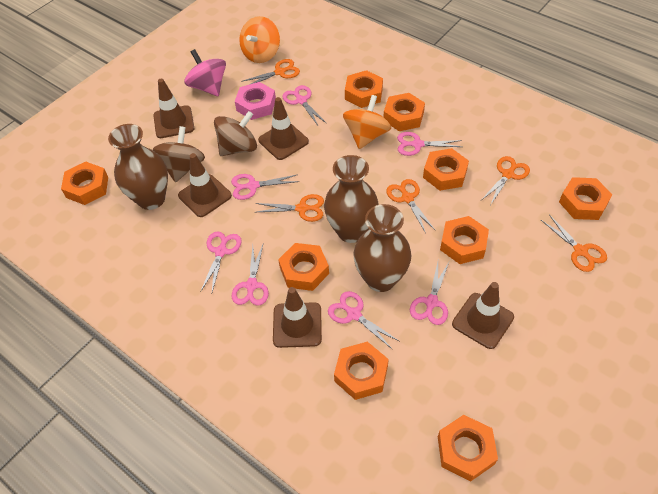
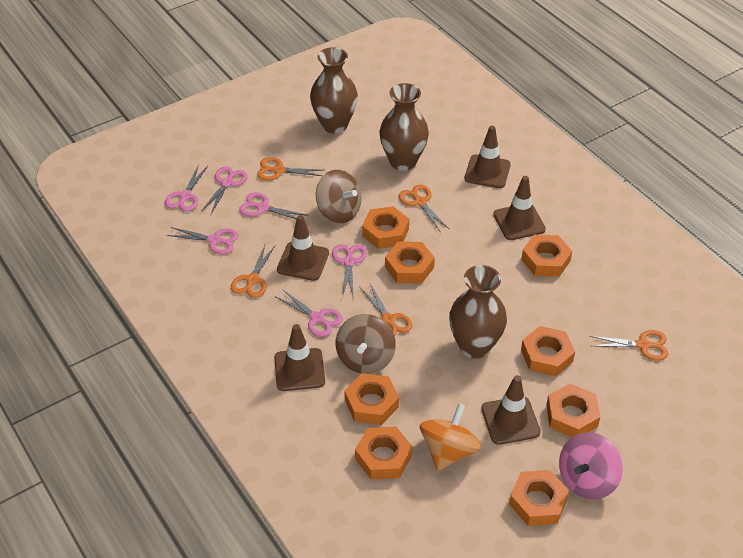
orange nut: [61,162,108,205] [278,243,329,291] [334,342,389,400] [345,70,383,108] [384,93,425,131] [423,148,469,191] [438,415,498,482] [440,216,489,264] [559,177,612,220] = 9 -> [344,373,399,425] [355,426,412,480] [362,206,409,249] [385,241,435,284] [509,470,569,526] [521,235,572,277] [521,326,575,376] [546,384,600,437] = 8
orange spinning top: [239,16,280,63] [343,95,391,149] = 2 -> [420,403,481,471] = 1
pink nut: [235,82,276,120] = 1 -> none = 0
pink scissors: [200,231,242,292] [231,174,299,200] [232,245,269,306] [282,85,326,125] [328,291,400,349] [397,132,462,156] [410,262,449,325] = 7 -> [165,164,208,212] [167,227,239,254] [202,166,247,214] [239,192,309,219] [276,289,343,337] [332,244,367,297] = 6

